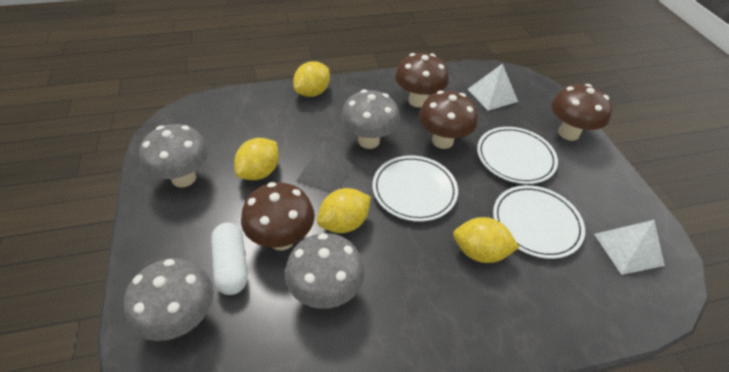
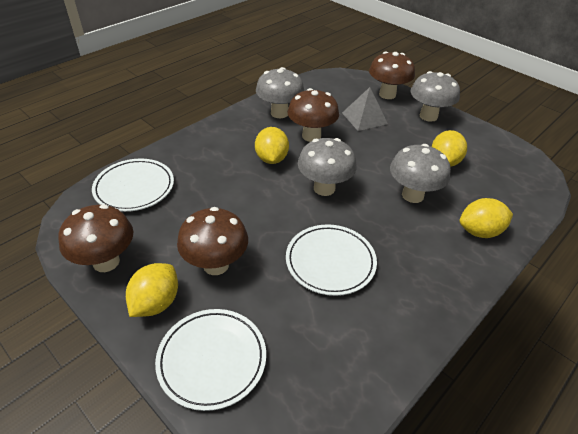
white capsule: [211,223,247,295] = 1 -> none = 0
white pyramid: [468,64,518,111] [594,220,665,275] = 2 -> none = 0

